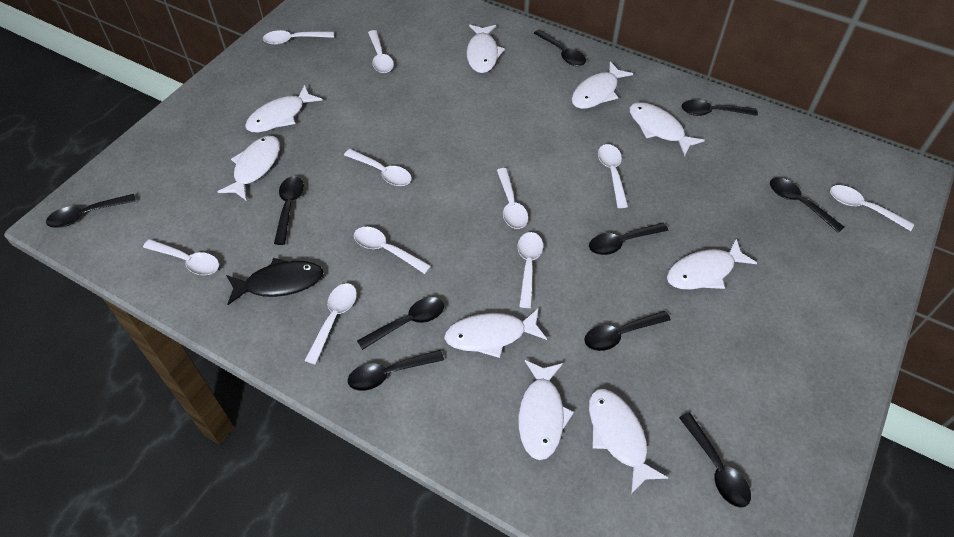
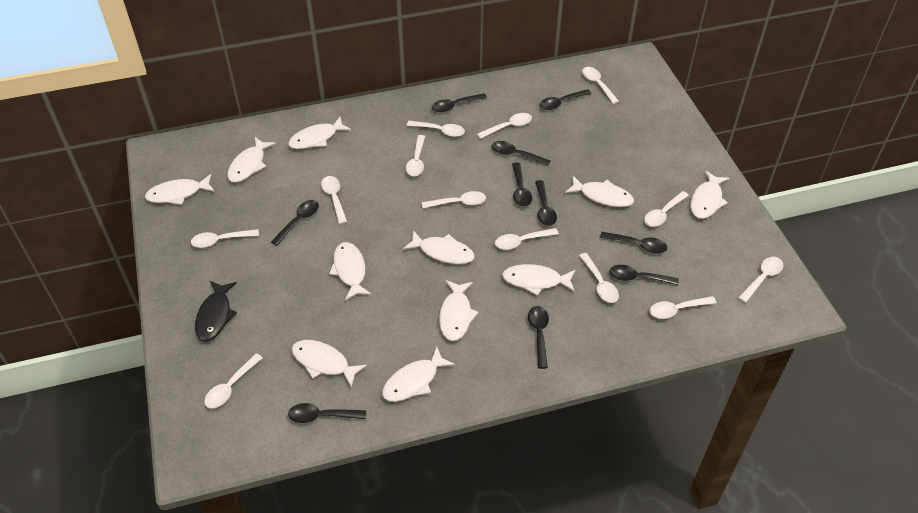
white fish: [217,136,280,201] [245,85,322,132] [444,308,547,358] [467,25,505,73] [518,360,574,460] [572,62,633,109] [589,389,668,494] [629,102,705,156] [667,239,757,290] = 9 -> [145,174,215,205] [227,137,276,182] [288,117,351,149] [292,340,367,388] [329,242,372,301] [382,346,455,402] [403,230,475,264] [439,280,479,341] [502,264,575,296] [565,176,634,207] [690,171,729,219] = 11
white spoon: [143,239,219,275] [263,30,334,45] [304,283,357,364] [344,149,412,186] [354,227,431,274] [368,30,394,73] [497,168,528,229] [518,232,543,308] [598,144,628,208] [830,185,914,231] = 10 -> [191,229,259,248] [204,353,263,408] [321,176,347,224] [406,135,425,176] [407,121,465,137] [422,191,486,208] [477,113,532,139] [495,228,559,250] [579,253,619,303] [582,67,619,104] [644,191,689,227] [650,296,716,319] [738,257,784,303] = 13

